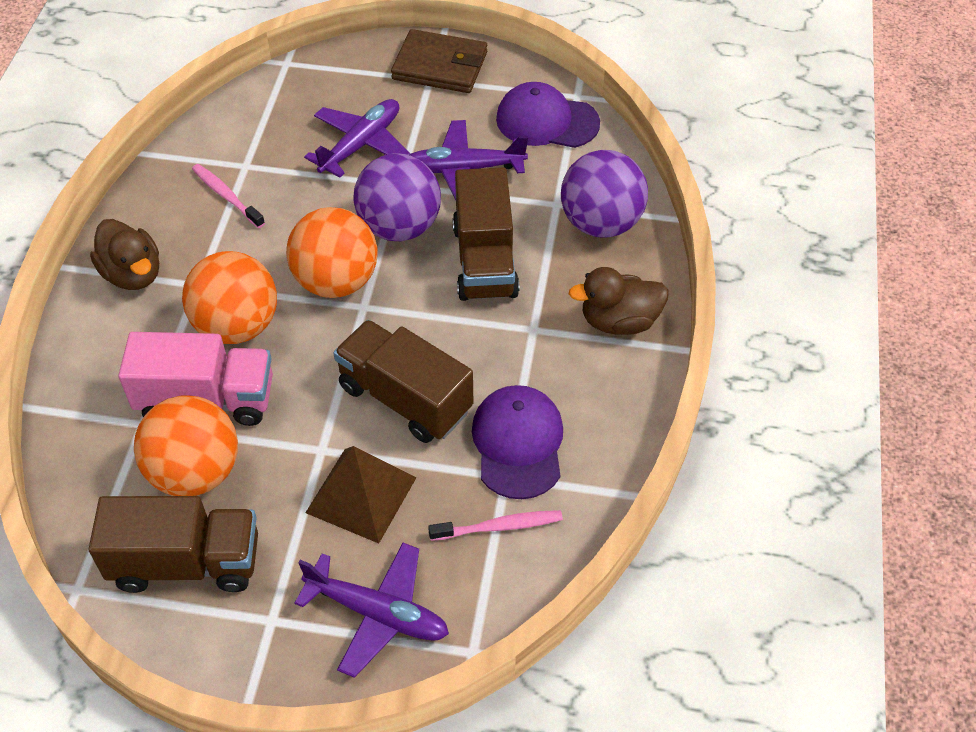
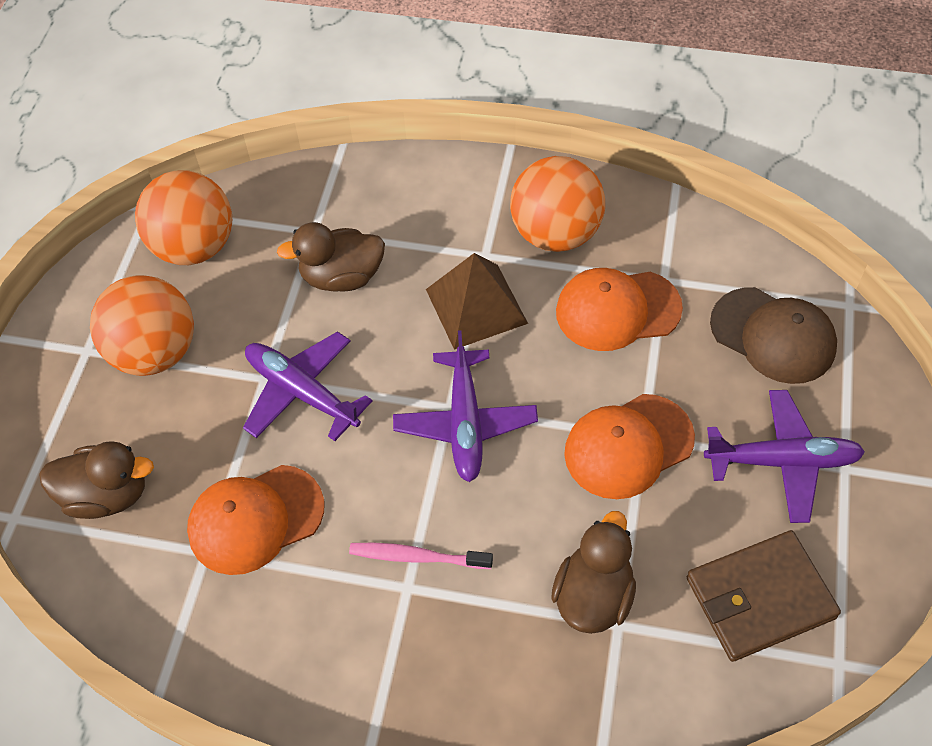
brown cap: none = 0 -> [710,287,837,384] = 1
brown duck: [90,219,159,290] [569,267,669,335] = 2 -> [39,441,154,519] [277,222,385,292] [551,511,636,634] = 3
brown truck: [89,496,258,593] [333,320,473,443] [452,167,519,301] = 3 -> none = 0
orange cap: none = 0 -> [187,465,324,575] [556,268,683,351] [564,394,695,499] = 3
pink toothbrush: [192,164,265,228] [428,510,563,541] = 2 -> [349,543,493,569] = 1
pink truck: [118,332,273,426] = 1 -> none = 0
purple ball: [353,153,441,241] [561,150,648,238] = 2 -> none = 0
purple cap: [472,385,563,499] [496,82,600,148] = 2 -> none = 0

